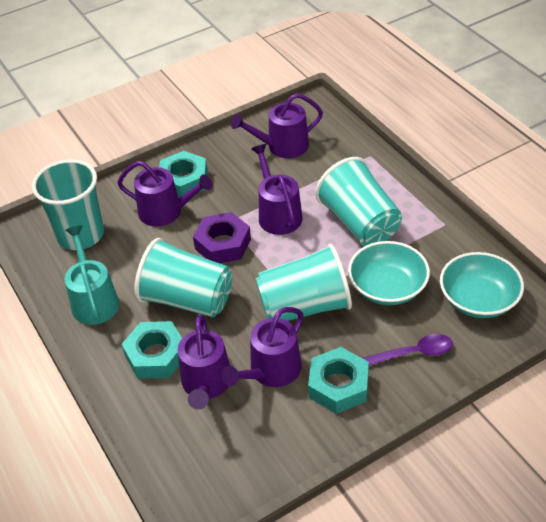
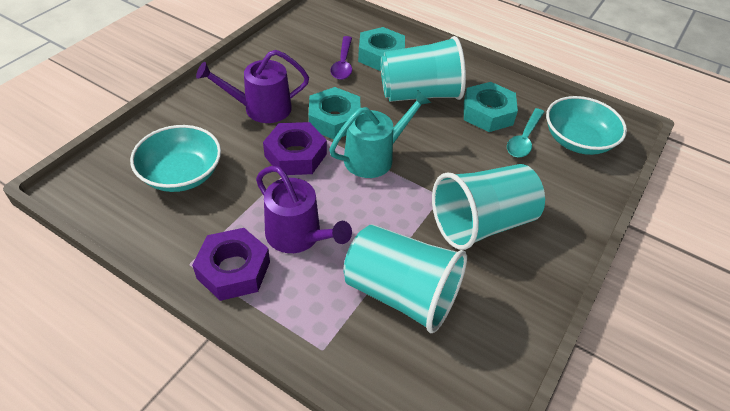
purple nut: [193,212,251,263] = 1 -> [192,228,270,301] [263,122,327,175] = 2
purple watering can: [117,161,213,227] [178,314,230,410] [222,307,303,387] [231,93,323,158] [251,144,303,235] = 5 -> [196,50,309,123] [256,166,352,253] = 2
turquoise cup: [32,159,104,250] [134,238,232,317] [256,244,352,321] [315,157,402,246] = 4 -> [343,224,467,333] [381,36,466,102] [432,164,545,250] = 3
turquoise spoon: none = 0 -> [507,108,544,158] = 1

